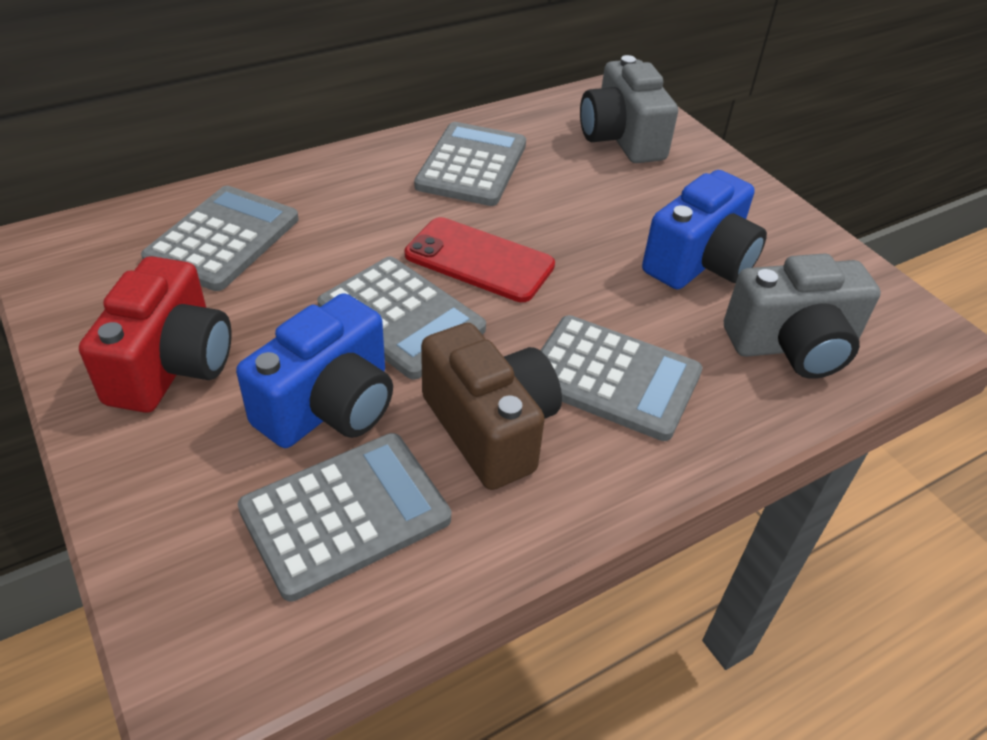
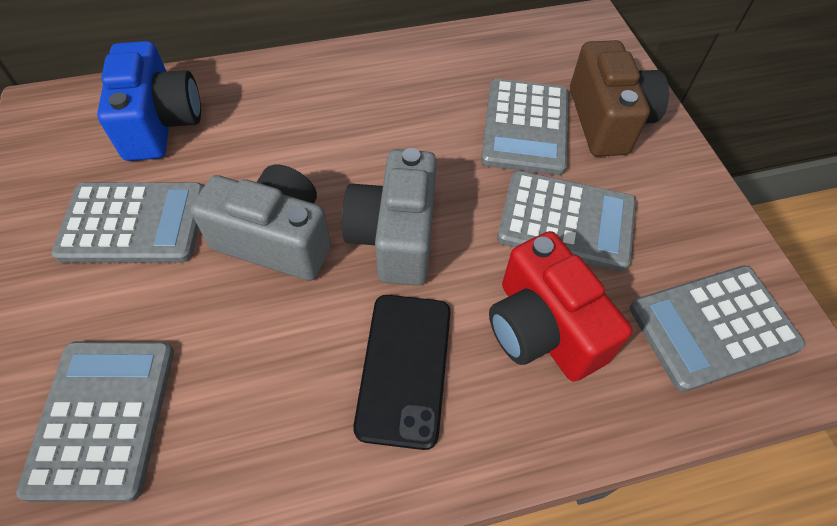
black phone: none = 0 -> [353,295,451,450] = 1
blue camera: [236,293,393,448] [642,170,767,290] = 2 -> [97,41,201,161] = 1
red phone: [405,217,555,302] = 1 -> none = 0

